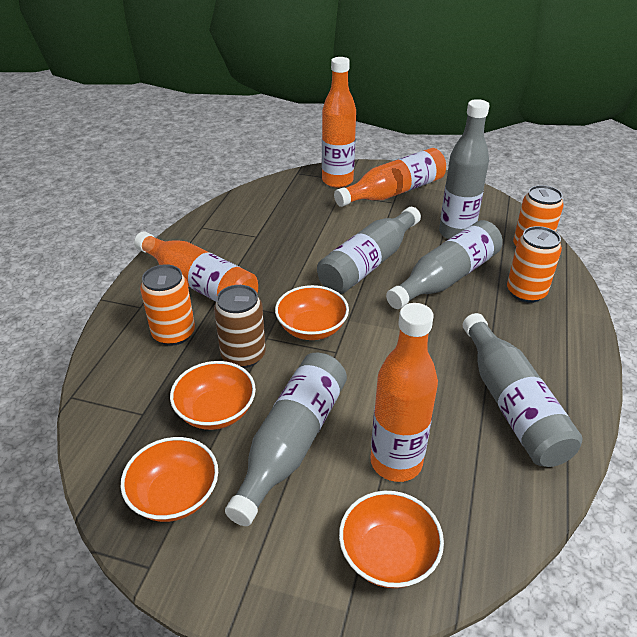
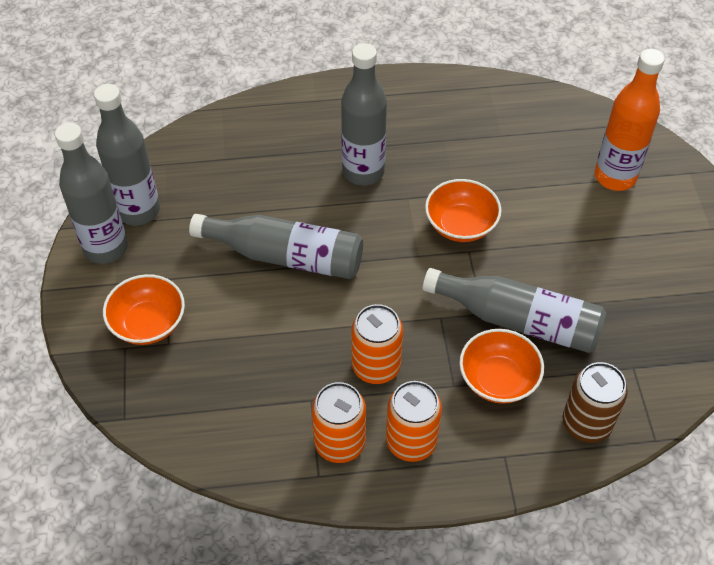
orange bottle: [134,231,258,301] [322,57,356,188] [334,148,446,207] [370,303,438,482] = 4 -> [595,49,665,191] = 1
orange bowl: [120,437,218,522] [170,361,256,430] [275,285,349,340] [339,491,444,588] = 4 -> [103,274,185,345] [425,179,501,242] [459,329,544,404] = 3

